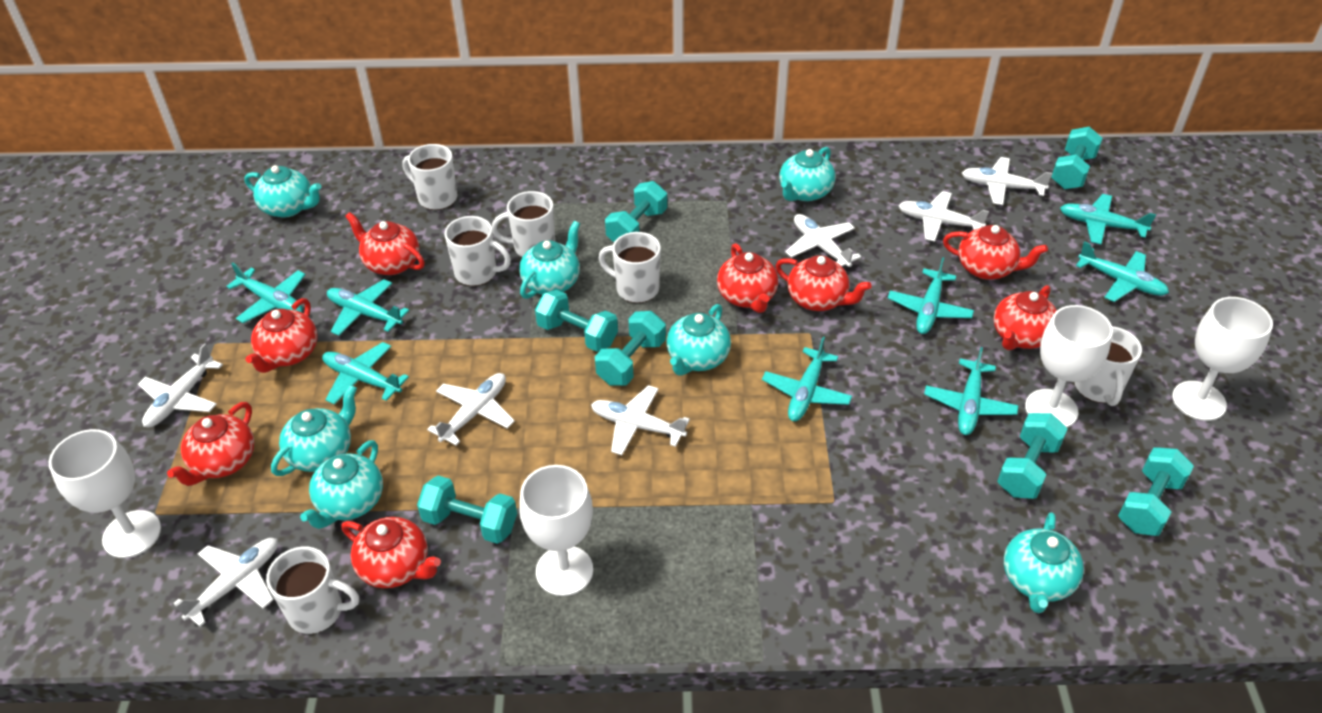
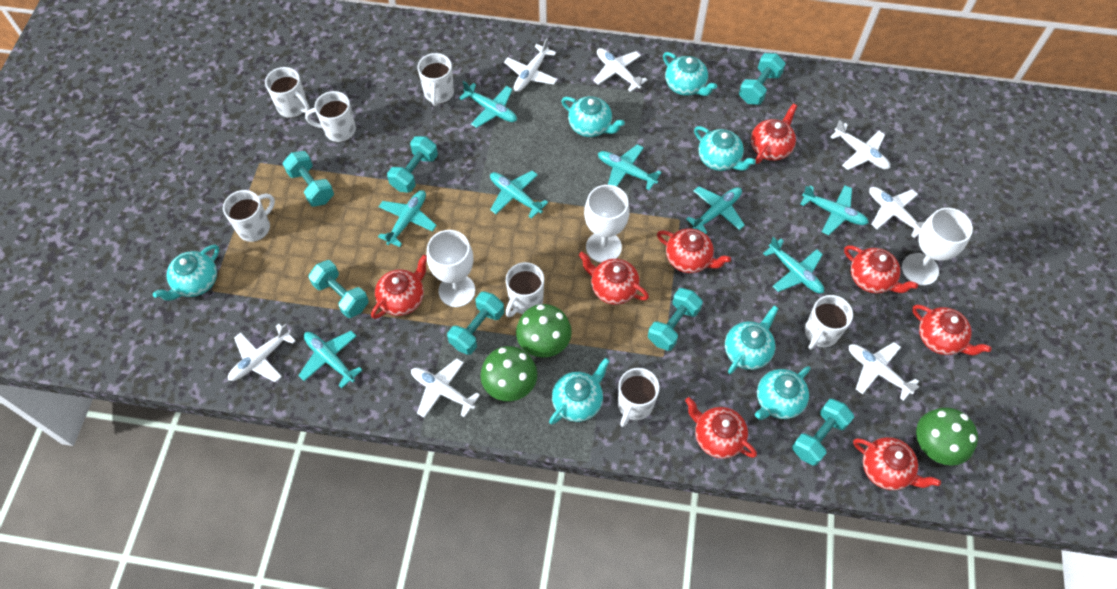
green mushroom: none = 0 -> [480,346,537,401] [516,304,572,357] [916,407,978,466] = 3
white goblet: [49,429,161,558] [519,465,593,596] [1025,305,1113,428] [1172,297,1273,421] = 4 -> [427,230,475,307] [584,185,630,263] [902,208,973,285] = 3
white mug: [266,547,359,634] [403,144,458,210] [444,216,511,286] [492,191,555,257] [599,232,661,303] [1075,326,1142,406] = 6 -> [223,190,275,242] [265,67,310,118] [305,91,356,142] [418,53,454,106] [505,262,544,317] [618,368,660,427] [805,295,853,350] = 7

